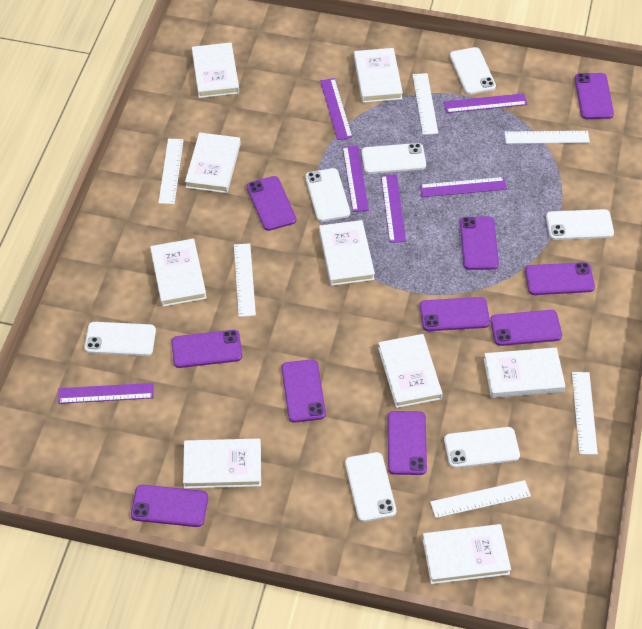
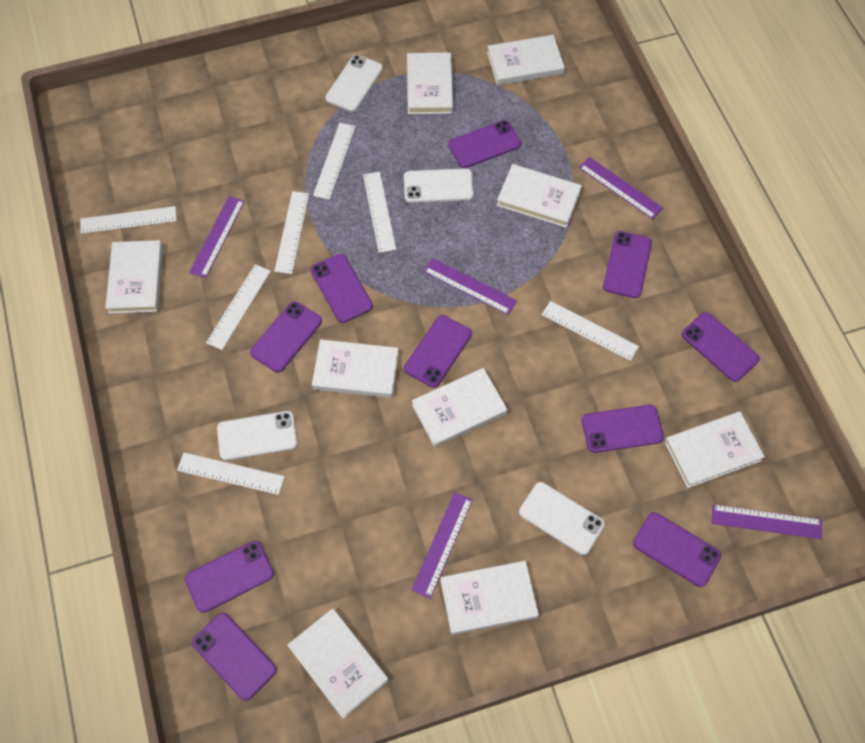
purple ruler: [58,383,154,404] [320,78,353,140] [343,145,369,212] [381,174,406,243] [420,177,507,197] [444,93,527,113] = 6 -> [189,196,245,278] [411,492,473,599] [423,258,517,315] [579,157,663,219] [712,504,822,539] = 5
white phone: [84,322,156,356] [305,168,350,222] [345,452,396,522] [361,143,426,174] [444,427,520,468] [450,47,496,95] [546,209,614,240] = 7 -> [217,411,297,461] [325,55,383,112] [404,168,474,203] [519,482,605,555] = 4
white ruler: [158,139,184,204] [234,243,256,317] [413,73,438,135] [430,480,531,518] [505,131,590,144] [572,372,598,455] = 6 -> [80,206,177,234] [177,453,285,495] [206,264,271,350] [274,191,309,274] [313,123,356,200] [363,172,396,253] [542,301,639,361] = 7

